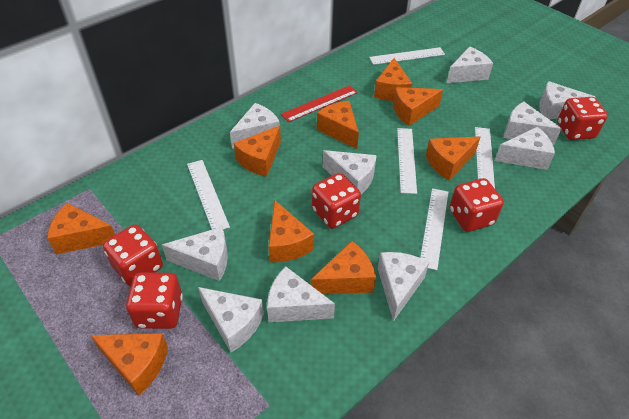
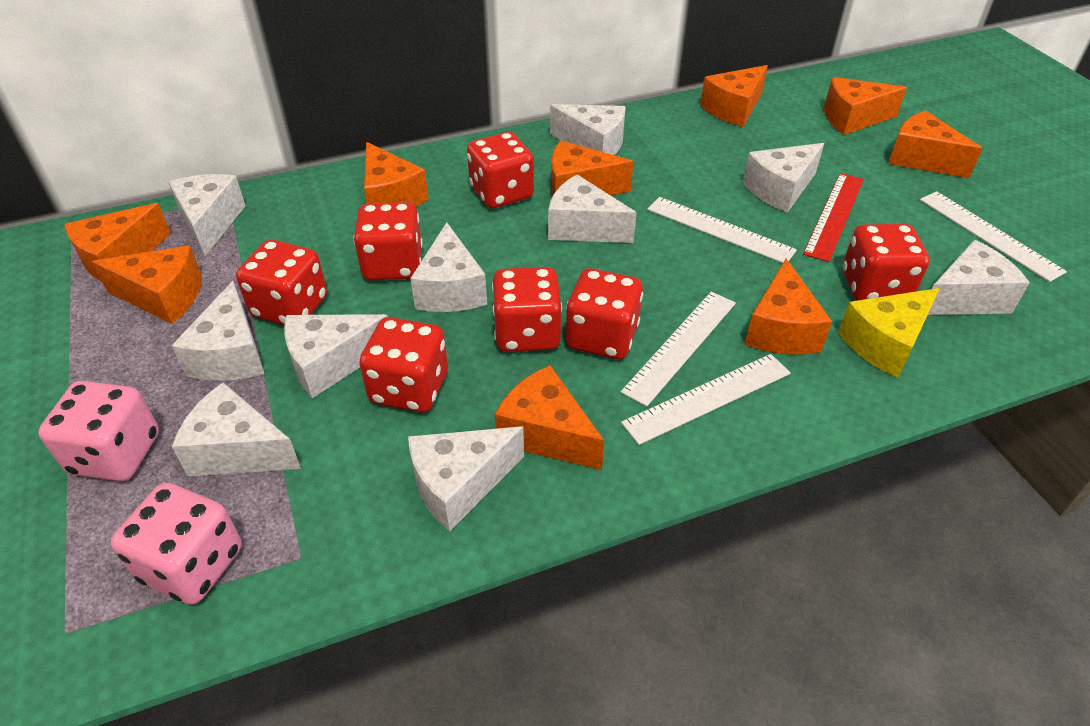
pink dice: none = 0 -> [38,381,159,481] [111,483,242,605] = 2
red dice: [103,224,163,286] [126,272,183,329] [312,173,361,229] [449,178,504,232] [557,97,608,140] = 5 -> [236,240,327,325] [353,202,423,280] [359,317,448,413] [467,132,534,208] [492,267,562,352] [566,268,643,359] [843,224,930,301] = 7
white ruler: [187,160,230,230] [369,47,445,65] [397,128,417,194] [420,188,448,270] [475,127,495,188] = 5 -> [621,292,736,407] [621,354,791,445] [647,197,797,263] [920,191,1067,282] = 4
yellow cheese: none = 0 -> [838,288,940,378] = 1

